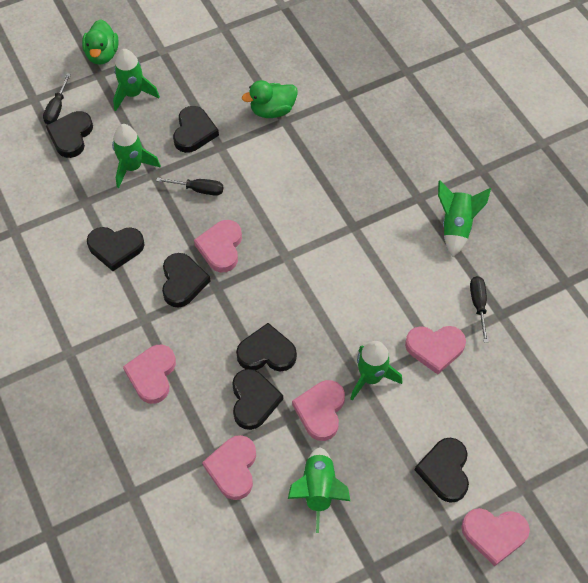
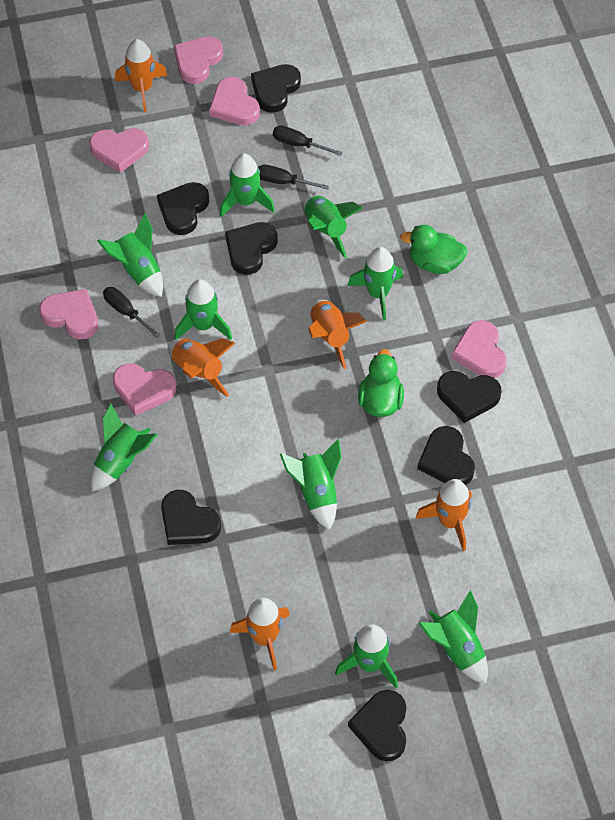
green rocket: [112,124,161,188] [113,49,160,111] [288,447,350,533] [350,341,402,401] [438,180,491,257] = 5 -> [91,403,158,491] [97,213,163,297] [174,279,232,340] [220,153,275,217] [280,439,342,530] [304,195,363,258] [335,624,398,688] [348,247,403,320] [418,590,488,684] = 9
orange rocket: none = 0 -> [115,39,167,112] [168,338,235,397] [229,598,290,670] [308,299,368,369] [416,479,472,551] = 5

